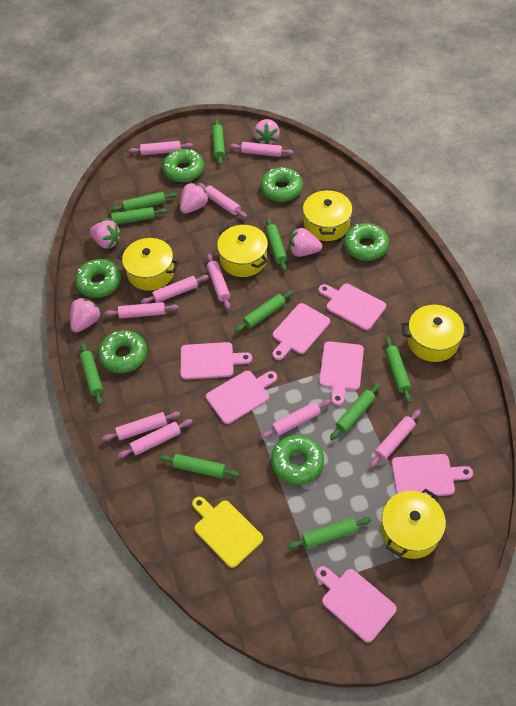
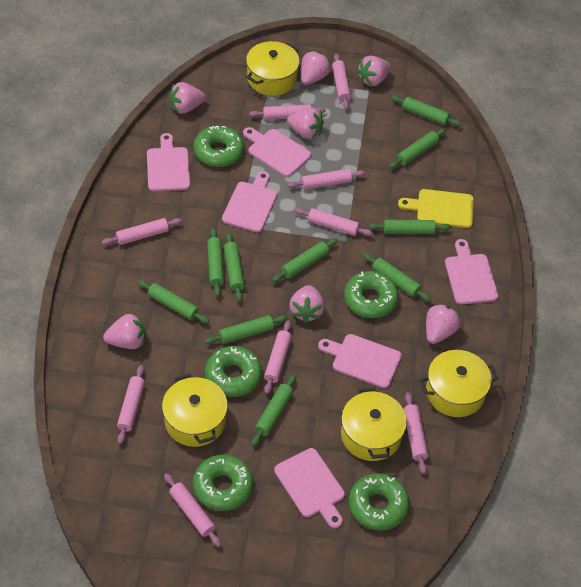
green donut: [75,259,121,298] [98,330,147,373] [162,149,204,182] [260,167,303,202] [271,435,324,485] [344,223,389,261] = 6 -> [193,455,253,511] [194,126,244,167] [205,346,262,397] [344,271,399,318] [349,473,409,530] = 5
pink cutting board: [181,342,252,380] [206,371,277,424] [272,303,330,360] [316,566,397,643] [319,284,386,330] [319,341,364,406] [392,454,473,497] = 7 -> [147,133,190,191] [222,171,277,233] [243,127,311,177] [274,448,345,528] [318,334,402,388] [445,239,498,305] = 6
pink rolling pin: [102,412,180,441] [105,302,179,319] [117,419,193,458] [128,141,193,155] [141,275,209,304] [198,183,247,218] [207,254,230,309] [230,142,294,157] [260,399,331,439] [369,410,421,468] = 10 -> [102,218,182,245] [117,365,145,444] [164,473,221,547] [249,104,326,120] [264,320,292,394] [287,169,365,190] [295,208,373,236] [332,54,351,109] [403,392,429,474] = 9
pink strawberry: [70,298,102,333] [89,220,122,249] [180,183,209,214] [254,119,280,144] [289,228,322,257] = 5 -> [103,313,145,349] [169,82,206,114] [287,107,324,139] [290,285,325,323] [301,51,331,85] [357,56,391,86] [426,303,461,344] = 7
yellow pot: [117,238,179,291] [217,225,268,277] [303,189,353,241] [381,488,446,559] [402,305,470,362] = 5 -> [162,373,228,447] [246,41,300,96] [341,387,407,461] [420,350,498,417] = 4

